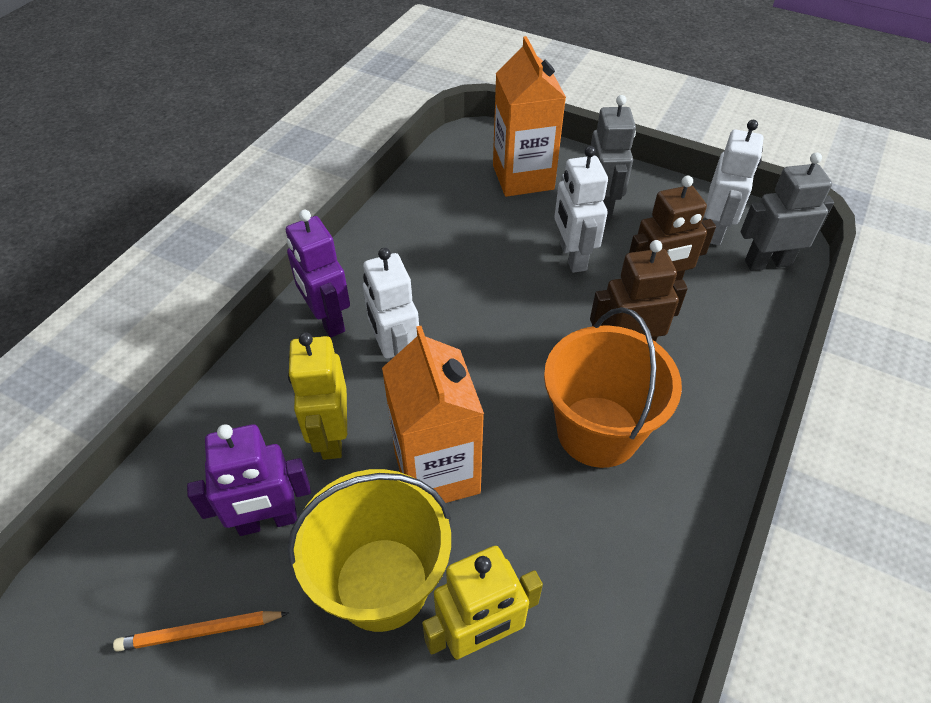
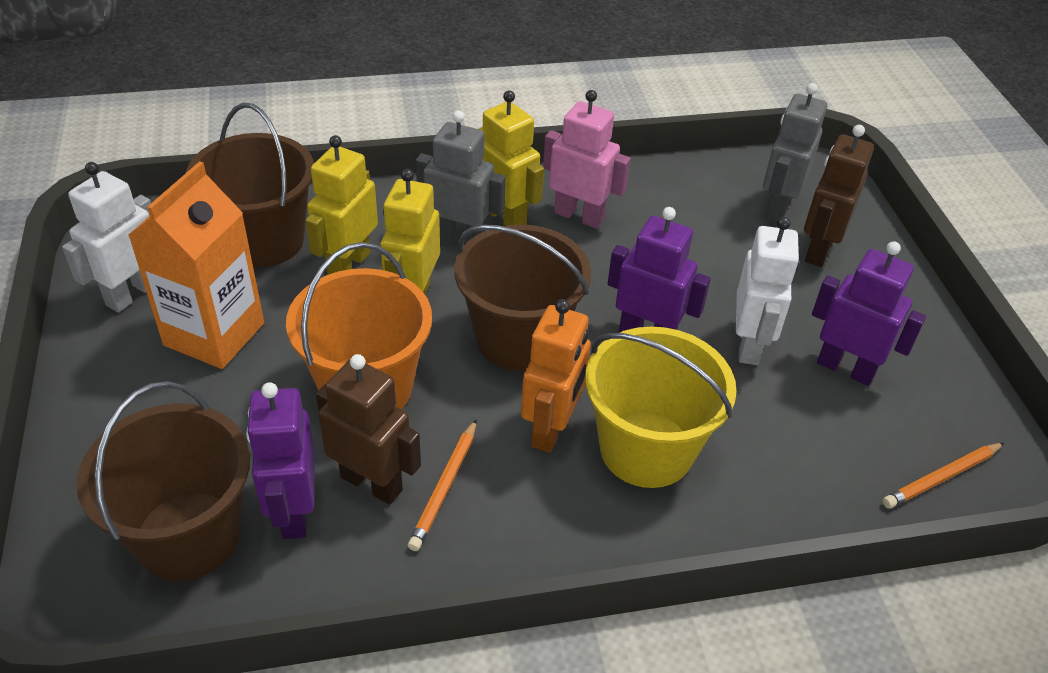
brown bucket: none = 0 -> [76,381,250,581] [186,103,314,268] [454,224,591,371] = 3
orange carton: [382,326,484,503] [493,36,566,197] = 2 -> [128,161,264,369] = 1
orange pencil: [113,611,288,652] = 1 -> [408,419,477,551] [882,443,1004,509] = 2
orange robot: none = 0 -> [521,299,591,453] = 1
pink robot: none = 0 -> [543,90,631,229] = 1
purple robot: [187,424,311,536] [286,210,350,337] = 2 -> [246,382,315,539] [608,207,711,332] [812,241,926,386] = 3
white robot: [363,248,419,360] [554,146,608,273] [705,120,763,245] = 3 -> [62,162,151,313] [736,217,799,365] = 2
yellow robot: [288,332,347,460] [422,546,543,660] = 2 -> [306,135,378,275] [380,169,440,294] [479,90,544,226] = 3

